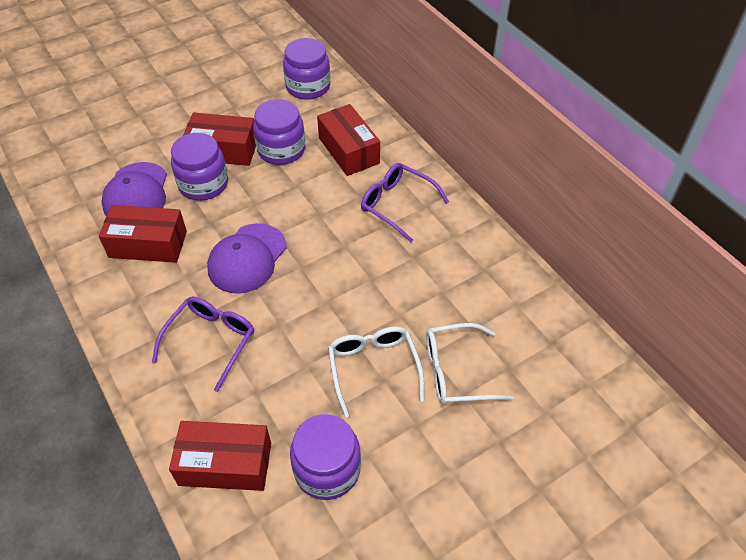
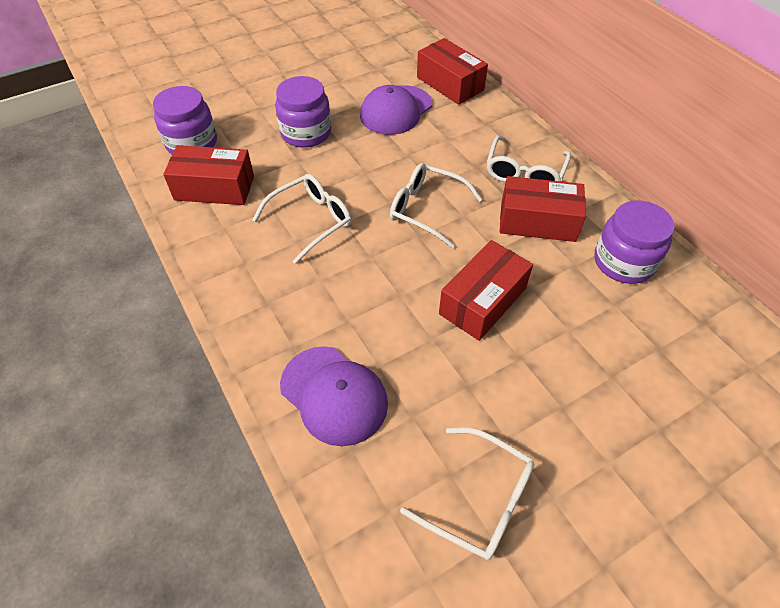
purple glasses: [152,297,254,392] [361,163,449,242] = 2 -> none = 0
purple jar: [171,133,228,201] [253,99,305,165] [283,38,330,100] [290,414,361,500] = 4 -> [153,86,217,154] [275,76,331,148] [594,201,674,284] = 3
white glasses: [328,326,424,418] [426,323,514,405] = 2 -> [252,174,351,264] [390,163,482,248] [400,428,534,560] [487,136,571,182] = 4

